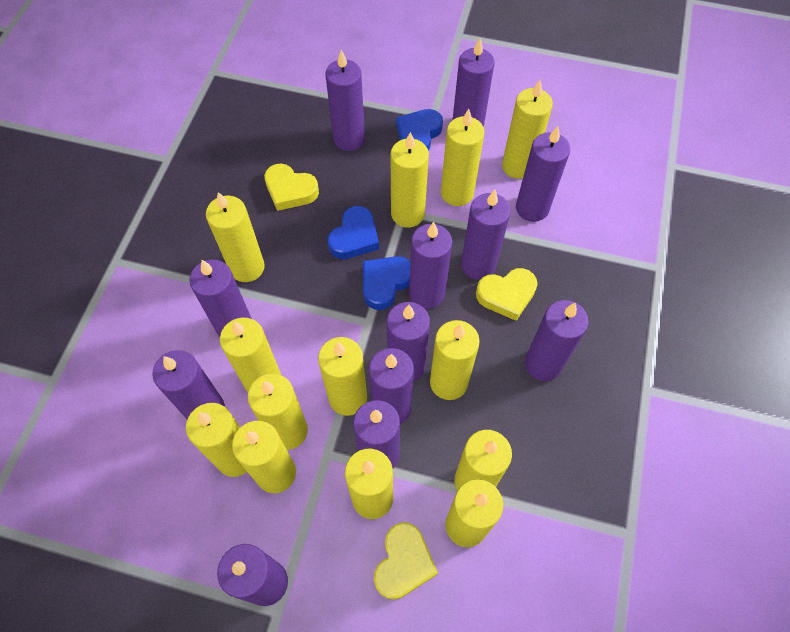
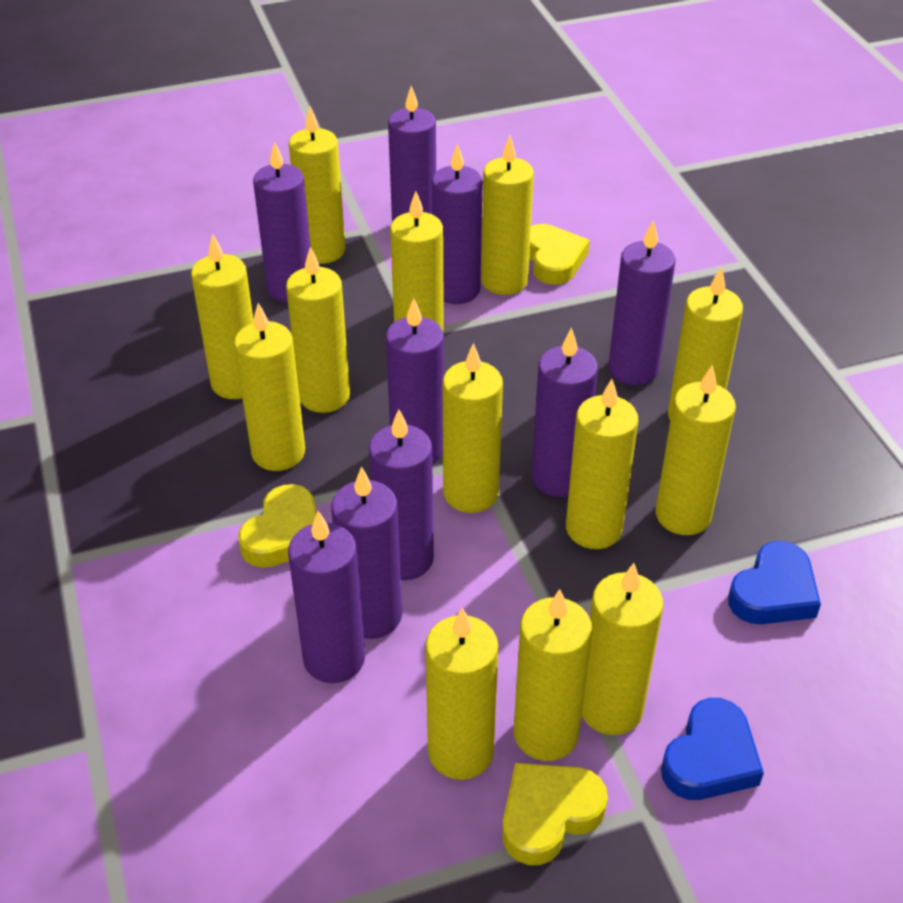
blue heart: [328,206,379,259] [363,256,410,310] [396,109,443,151] = 3 -> [661,698,764,800] [728,541,821,624] = 2
purple candle: [152,350,225,419] [190,260,252,337] [217,544,288,606] [325,50,365,151] [353,400,400,469] [369,348,414,424] [387,302,430,382] [409,222,452,309] [453,38,494,127] [461,190,511,280] [516,126,570,222] [525,300,589,381] = 12 -> [253,142,311,302] [288,511,365,683] [331,466,402,639] [369,409,434,580] [386,298,444,462] [388,86,436,222] [432,144,483,304] [531,327,598,497] [608,220,676,385] = 9

